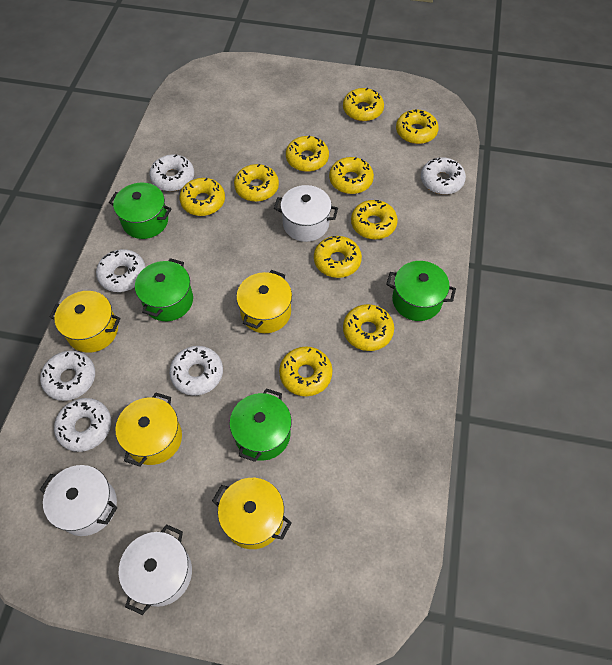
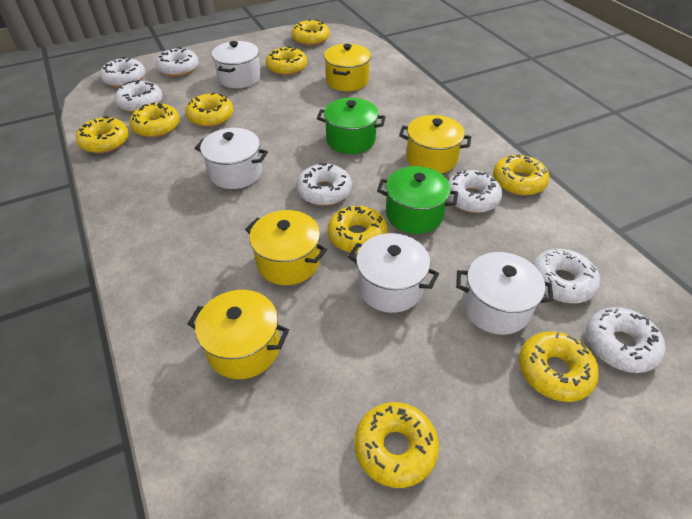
green pot: [109,183,171,239] [135,258,193,321] [230,388,292,462] [386,261,456,321] = 4 -> [317,98,385,154] [377,166,458,234] = 2
white donut: [40,351,95,401] [54,398,111,452] [96,249,146,292] [150,154,194,191] [169,346,223,396] [421,157,466,195] = 6 -> [100,57,145,87] [115,80,163,113] [156,47,199,76] [297,163,352,206] [448,170,502,213] [533,249,600,303] [586,307,665,373] = 7
white pot: [40,465,117,536] [119,524,192,615] [274,185,338,242] = 3 -> [195,128,268,189] [212,41,261,88] [348,233,439,313] [456,252,554,335] = 4
yellow donut: [179,178,225,216] [234,164,279,202] [279,346,332,396] [286,135,329,172] [314,236,362,278] [329,157,374,194] [343,88,384,121] [343,304,394,351] [351,200,398,239] [396,109,439,144] = 10 -> [76,116,129,153] [129,102,180,138] [186,92,234,127] [266,46,307,75] [291,19,330,45] [328,206,388,253] [355,402,439,488] [493,154,549,196] [519,331,599,402] = 9

